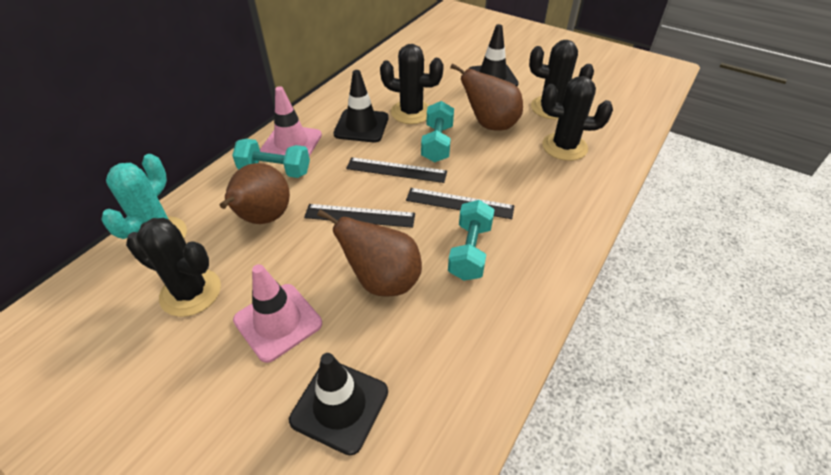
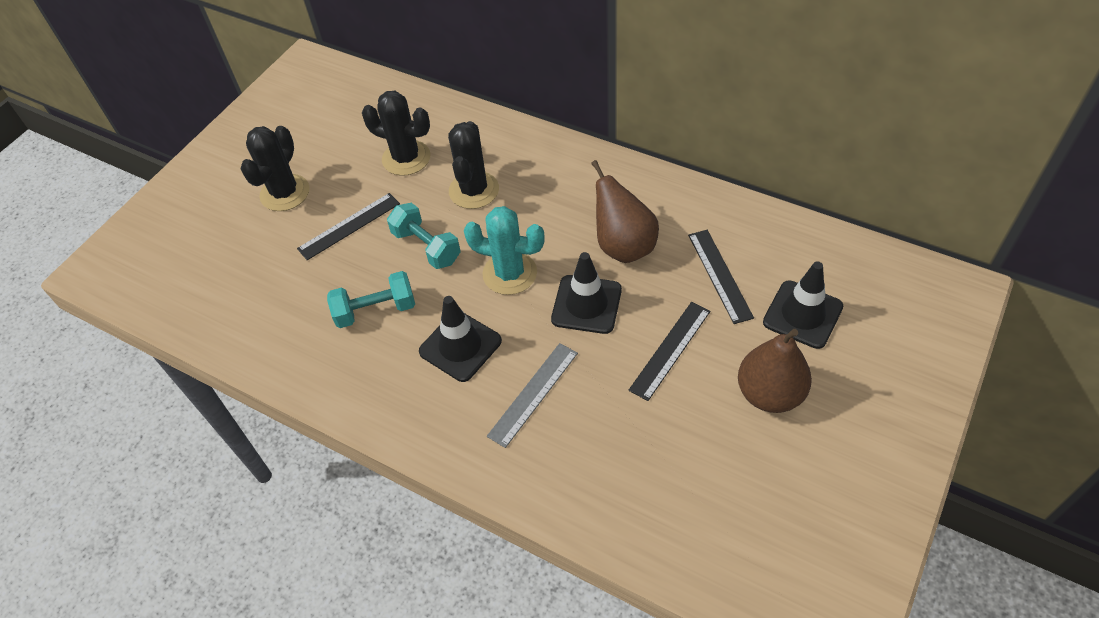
black cactus: [126,218,221,317] [380,44,444,124] [529,40,594,120] [541,76,613,161] = 4 -> [241,126,309,211] [362,91,431,176] [448,121,499,209] = 3
brown pear: [220,163,290,224] [317,209,422,297] [450,63,523,130] = 3 -> [591,160,659,263] [738,329,812,413] = 2
grey ruler: none = 0 -> [487,343,578,448] = 1
pink traffic cone: [233,264,322,363] [260,86,322,157] = 2 -> none = 0
turquoise dumbbell: [232,139,310,178] [421,101,454,162] [448,200,495,281] = 3 -> [327,271,415,328] [387,203,461,269] = 2

